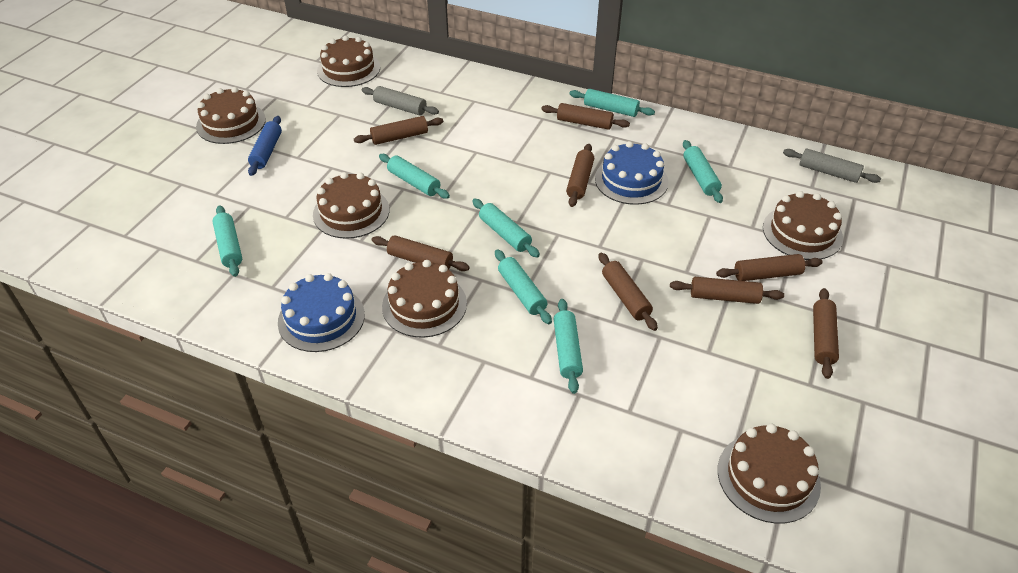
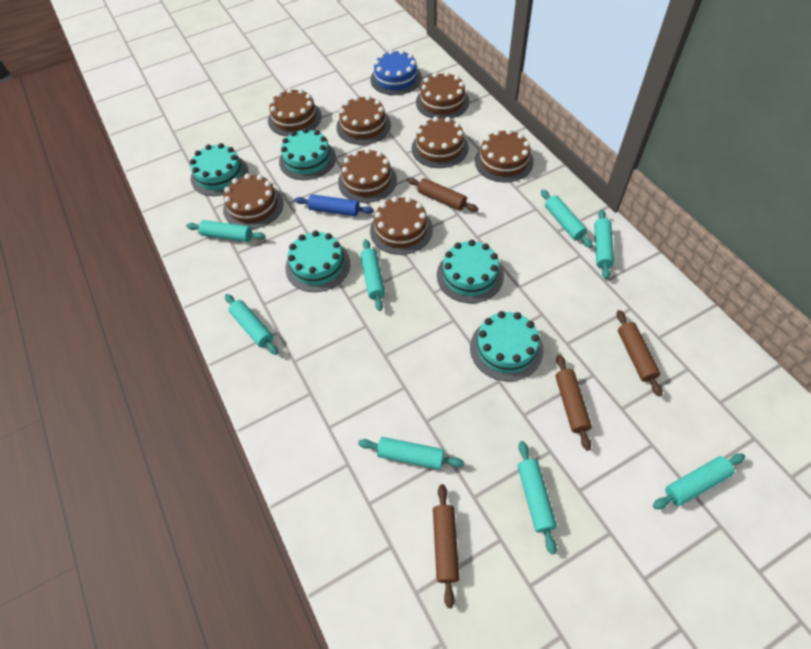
blue cake: [278,273,365,352] [595,141,668,205] = 2 -> [371,50,422,95] = 1
brown cake: [196,87,266,144] [313,172,389,239] [317,36,380,87] [382,260,467,338] [718,424,821,524] [763,191,843,260] = 6 -> [223,174,284,229] [268,88,322,136] [336,95,391,145] [338,148,397,203] [370,196,433,255] [412,116,469,168] [416,72,470,119] [475,129,534,183] = 8
brown rolling pin: [354,116,443,145] [372,235,469,271] [541,103,630,130] [566,144,594,207] [599,253,658,331] [670,277,784,304] [716,254,823,281] [813,288,839,379] = 8 -> [407,178,478,212] [433,484,460,608] [555,355,592,451] [616,310,662,397] = 4
grey rolling pin: [362,86,439,115] [783,148,881,183] = 2 -> none = 0
turquoise cake: none = 0 -> [190,143,249,196] [279,128,336,180] [285,231,350,292] [437,240,504,303] [470,311,543,381] = 5
turquoise rolling pin: [213,205,242,277] [379,154,450,199] [472,198,540,258] [495,249,552,324] [554,299,583,394] [570,89,655,117] [683,140,723,203] = 7 -> [186,220,265,242] [225,294,278,355] [358,437,464,470] [360,239,385,311] [518,441,557,554] [541,190,593,248] [594,210,614,279] [653,453,745,509] = 8

